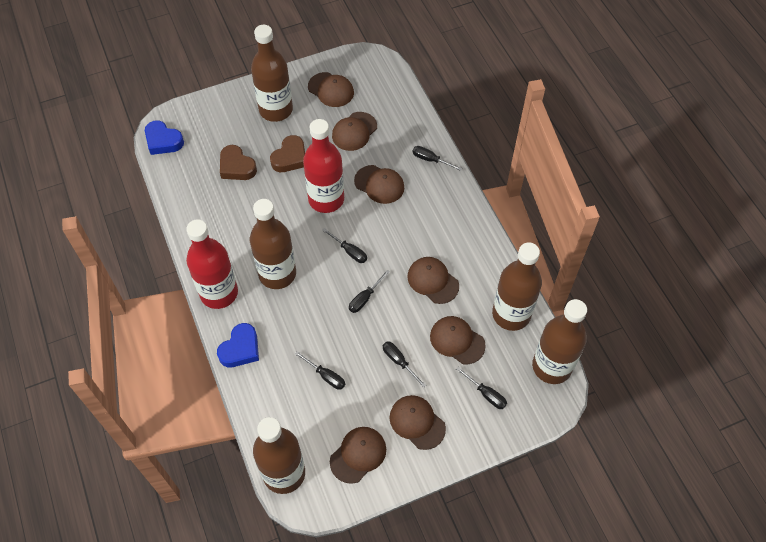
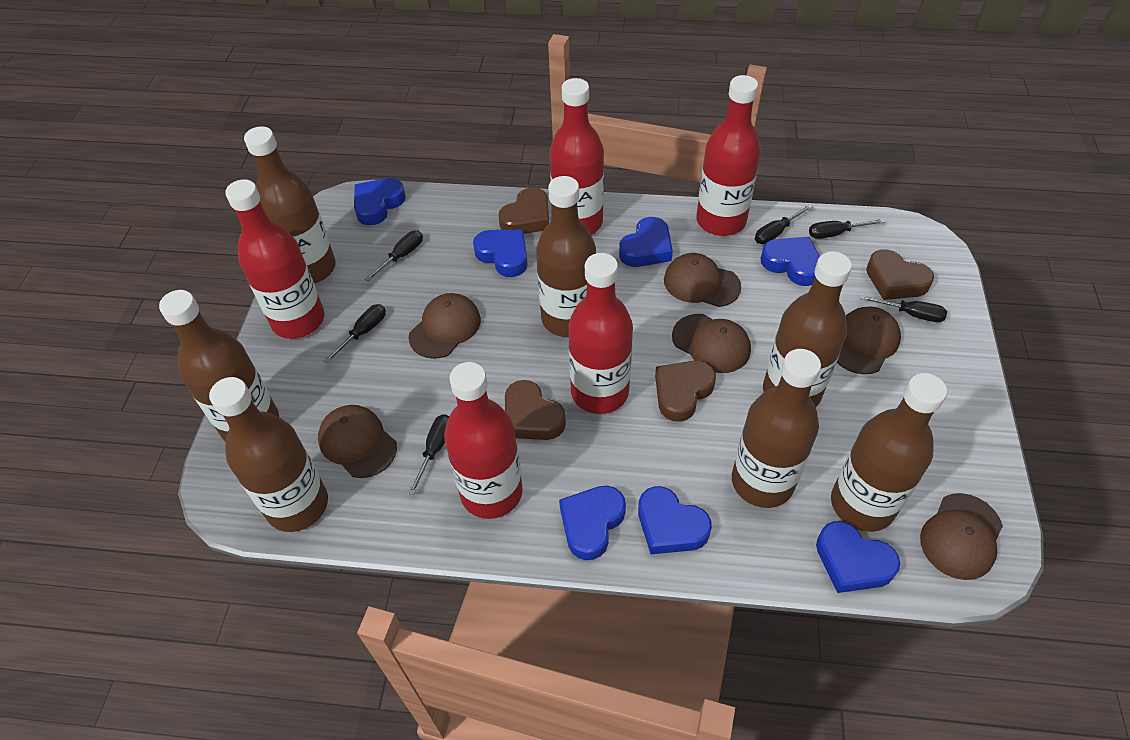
blue heart: [145,120,184,155] [217,323,259,367] = 2 -> [354,178,406,225] [473,230,528,277] [559,486,626,560] [619,217,673,267] [638,486,712,554] [761,237,820,286] [816,521,900,593] = 7
brown bottle: [250,199,296,289] [251,25,293,122] [253,417,305,494] [492,242,542,331] [532,299,587,384] = 5 -> [159,290,279,442] [209,377,328,532] [244,126,336,284] [536,176,596,337] [732,349,821,508] [763,252,852,407] [831,373,947,532] = 7
brown cap: [308,72,354,107] [330,427,386,484] [332,112,377,151] [354,165,404,204] [390,395,446,450] [407,257,459,304] [430,316,486,364] = 7 -> [318,405,397,478] [409,293,481,359] [664,253,741,307] [672,314,751,373] [837,307,901,374] [920,493,1003,580] = 6
brown heart: [220,145,257,180] [270,135,305,172] = 2 -> [498,187,549,234] [505,380,566,440] [655,361,716,422] [866,250,934,300] = 4
red bottle: [186,219,238,309] [303,119,344,213] = 2 -> [225,179,324,339] [444,362,523,519] [549,78,604,235] [568,253,633,414] [696,75,761,236] = 5

